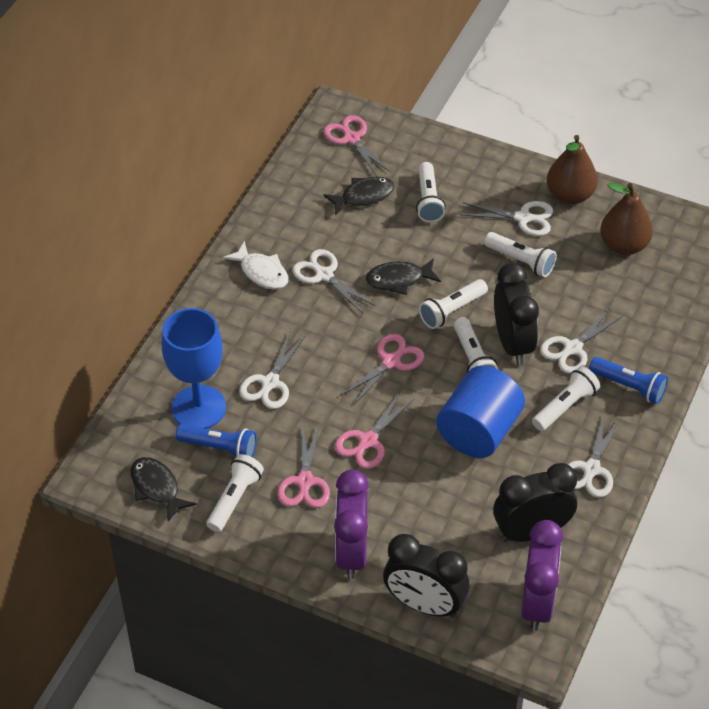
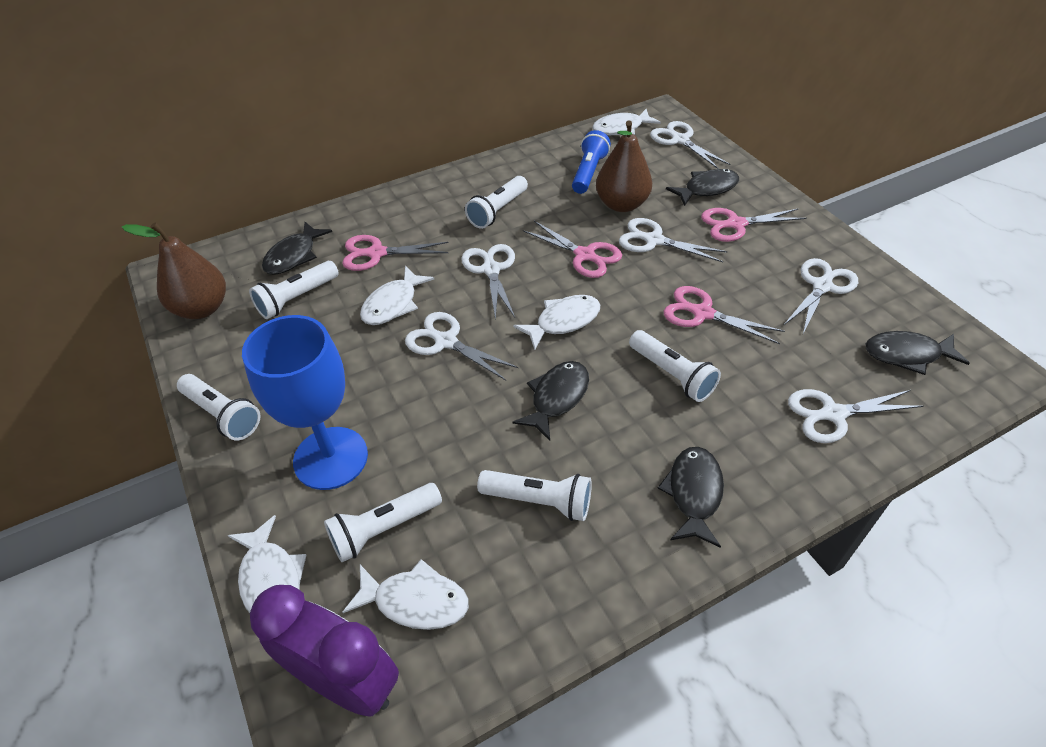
black clock: [383,534,470,618] [493,463,577,542] [494,263,539,365] = 3 -> none = 0
black fish: [131,457,196,522] [323,177,395,215] [366,258,441,295] = 3 -> [262,222,332,275] [513,361,589,441] [658,447,724,548] [666,169,739,206] [866,331,970,375] = 5
blue cylinder: [436,366,525,458] = 1 -> none = 0
blue flashlight: [176,424,257,458] [589,357,668,404] = 2 -> [572,130,611,194] = 1
purple clock: [334,469,369,579] [521,520,563,631] = 2 -> [250,585,399,717] = 1
white fish: [222,241,289,290] = 1 -> [227,515,306,613] [343,559,469,630] [360,266,434,325] [513,295,600,350] [592,109,661,135] = 5
white scissors: [239,332,306,409] [293,249,375,313] [460,201,553,236] [540,307,623,374] [568,414,620,498] = 5 -> [405,312,518,380] [461,244,515,320] [619,218,728,262] [650,121,731,169] [783,258,858,334] [788,389,924,443] = 6

